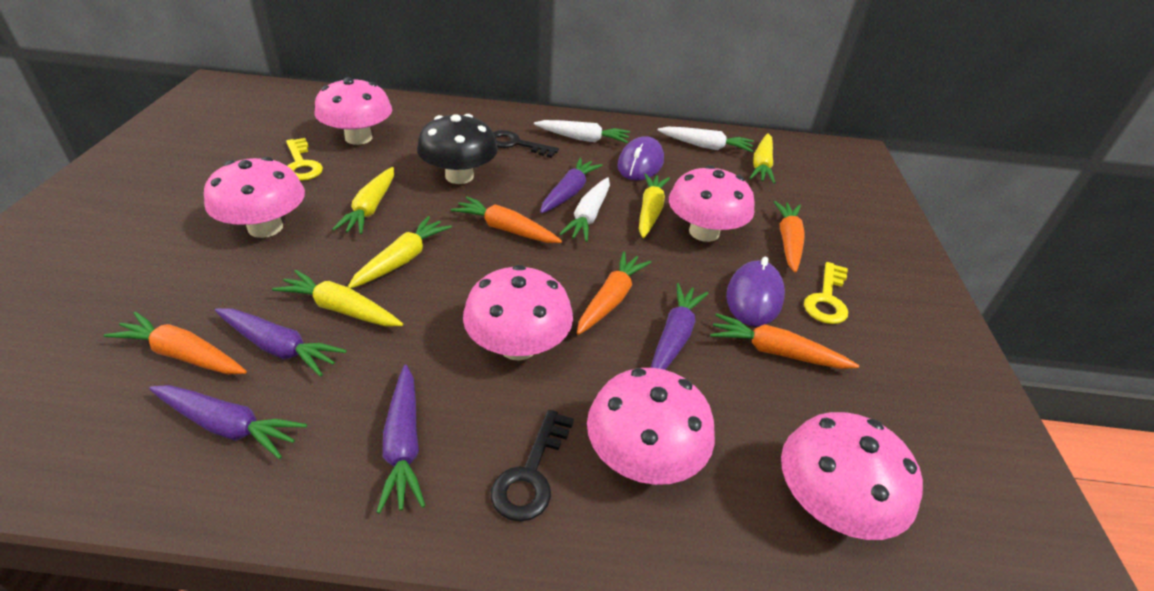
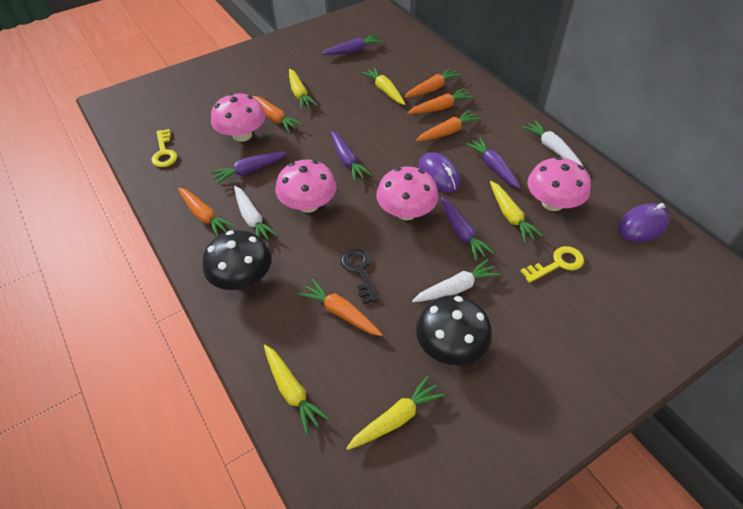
black key: [491,410,574,522] [493,130,559,158] = 2 -> [341,248,379,305] = 1
black mushroom: [417,114,498,184] = 1 -> [202,230,271,290] [416,295,492,366] = 2
orange carrot: [104,312,247,375] [451,196,562,243] [577,251,651,335] [710,313,859,369] [773,201,805,273] = 5 -> [178,188,235,236] [252,96,303,133] [298,279,383,336] [404,68,462,98] [407,88,474,114] [416,110,481,142] = 6
pink mushroom: [204,157,305,238] [315,77,392,145] [463,265,573,361] [587,368,715,485] [669,165,755,242] [781,412,923,540] = 6 -> [211,93,266,142] [276,160,337,213] [376,167,438,220] [527,157,591,211] = 4

